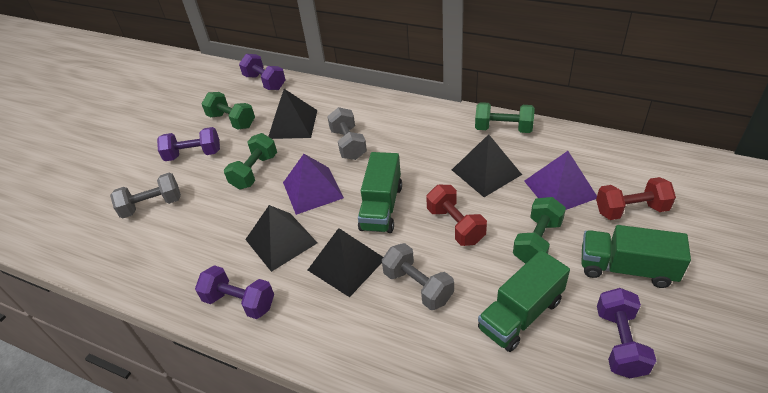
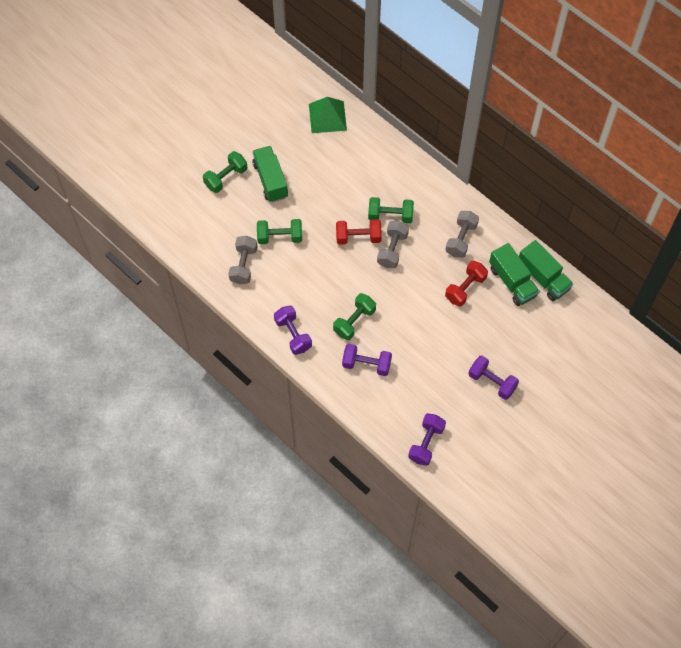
black pyramid: [245,205,317,272] [268,89,317,139] [308,228,383,297] [452,134,522,197] = 4 -> none = 0
green pyramid: none = 0 -> [309,97,347,133] = 1
purple pyramid: [283,154,344,215] [524,151,597,210] = 2 -> none = 0

